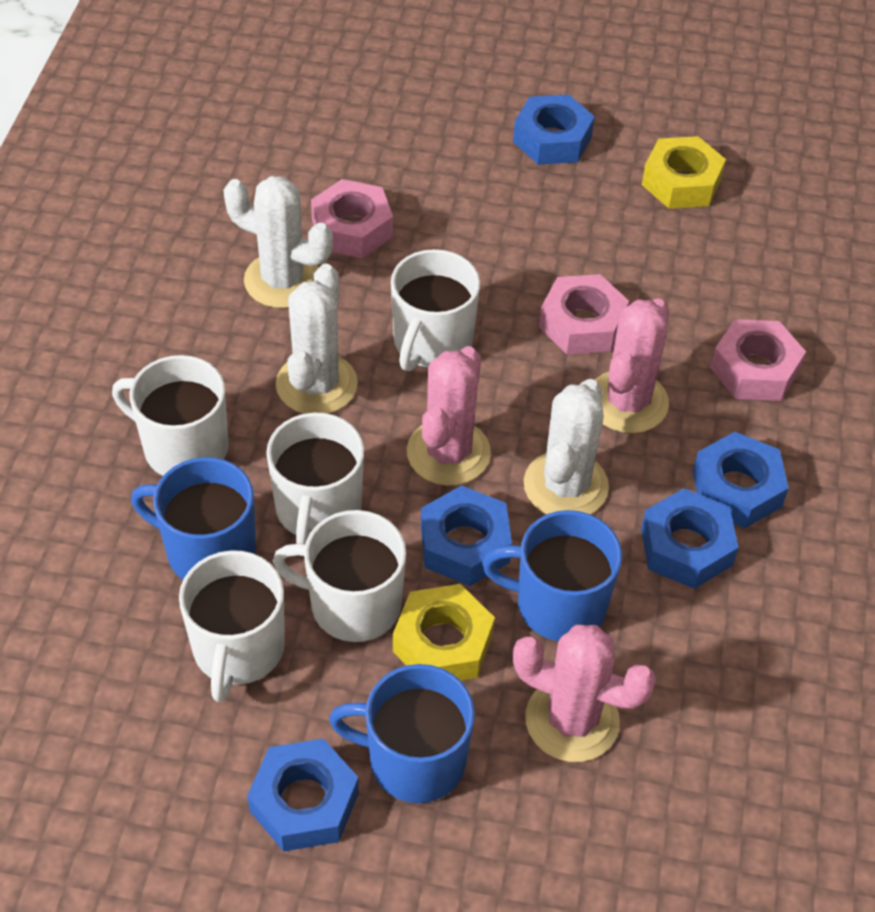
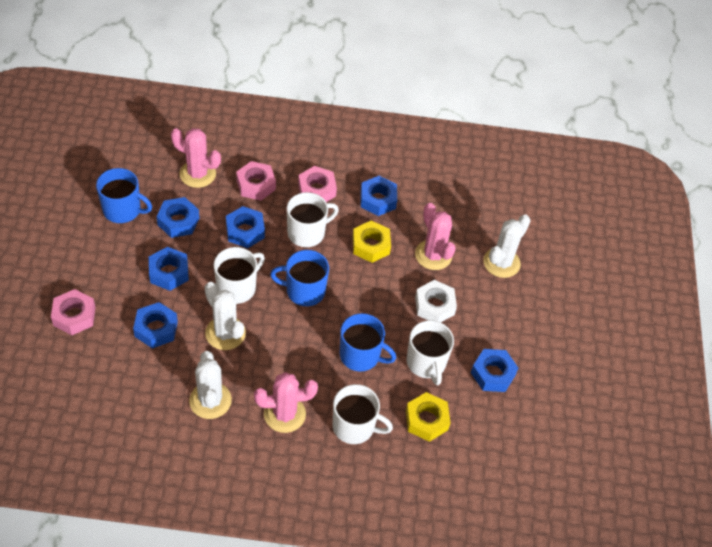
blue nut: [247,738,359,852] [421,485,512,586] [513,94,595,165] [641,488,739,589] [693,432,789,528] = 5 -> [133,302,178,348] [149,247,189,291] [156,197,199,238] [226,206,265,248] [361,176,397,216] [471,349,518,392] = 6
white mug: [112,355,229,476] [179,550,285,702] [266,413,364,544] [273,510,406,642] [391,249,480,371] = 5 -> [214,247,265,304] [287,192,339,247] [333,384,393,444] [407,320,454,385] = 4
white nut: none = 0 -> [415,280,457,322] = 1

